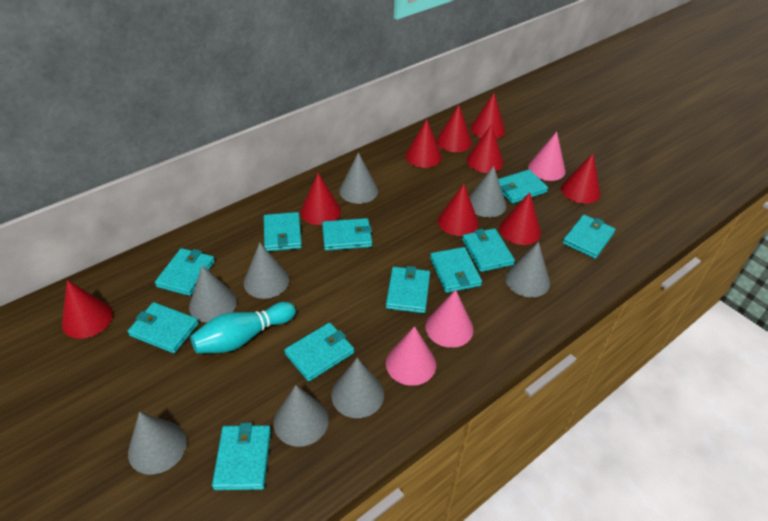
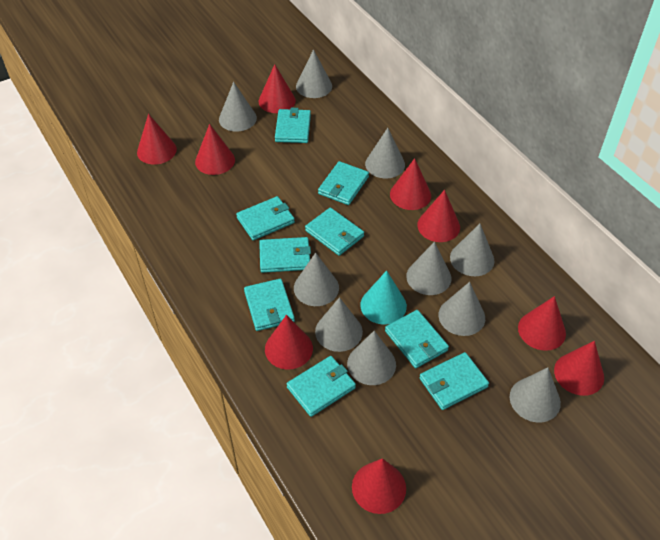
grey cone: [128,412,187,475] [189,265,237,323] [244,242,289,299] [274,385,329,447] [331,358,384,418] [339,152,378,204] [469,166,506,217] [505,242,550,297] = 8 -> [219,82,257,131] [294,253,339,306] [296,49,332,98] [315,297,363,352] [347,331,396,385] [365,128,405,178] [406,242,451,295] [438,282,485,336] [450,223,494,276] [510,367,561,422] = 10
pink cone: [386,326,436,386] [426,290,474,348] [528,132,566,181] = 3 -> none = 0
turquoise bowling pin: [190,302,296,353] = 1 -> none = 0
turquoise cone: none = 0 -> [360,270,407,325] = 1
turquoise wallet: [128,302,199,353] [155,248,215,296] [212,423,271,490] [264,212,302,251] [284,322,354,382] [322,218,372,251] [386,266,430,313] [430,247,482,293] [462,228,515,272] [498,170,548,204] [563,215,615,259] = 11 -> [236,196,295,240] [244,279,295,331] [259,237,311,273] [275,108,311,143] [287,356,356,417] [305,208,364,256] [318,161,369,205] [385,310,449,368] [419,352,489,410] = 9

